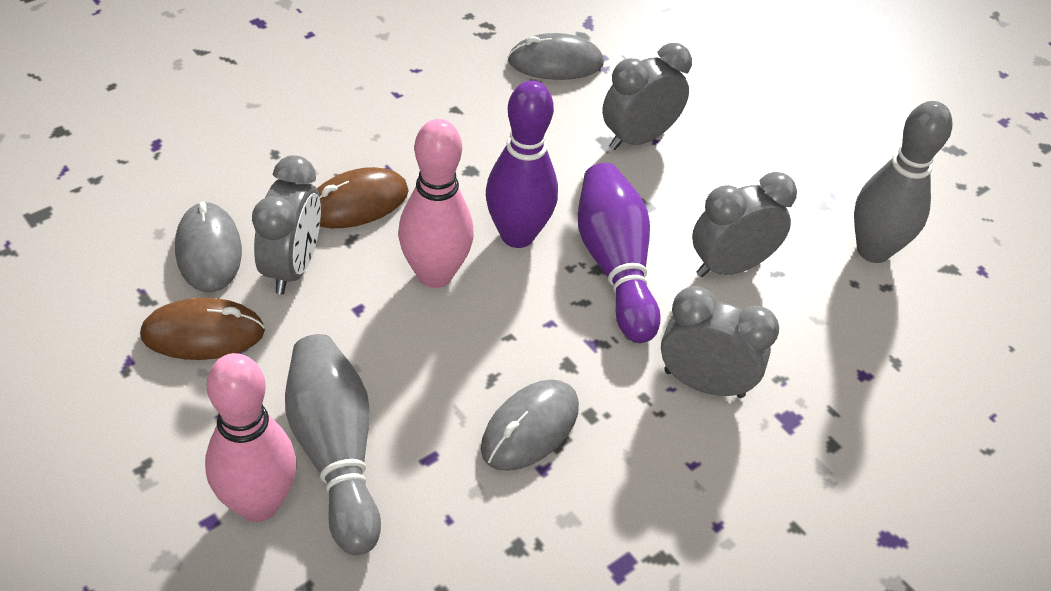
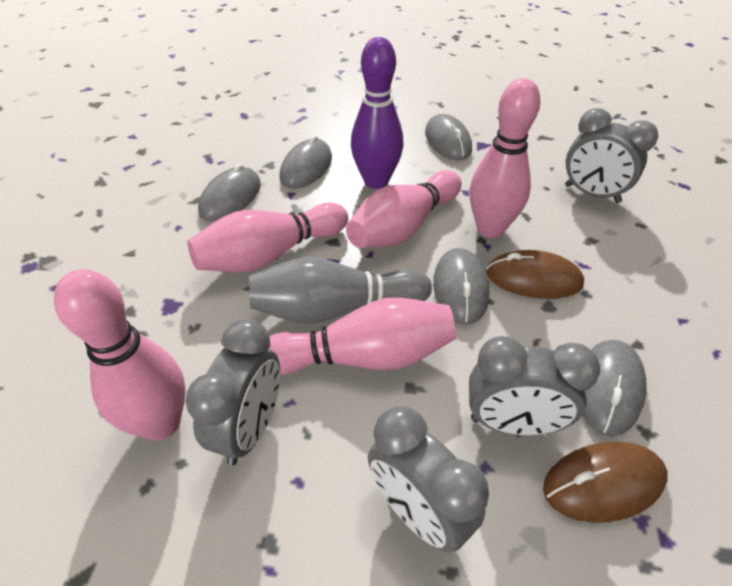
grey bowling pin: [285,334,381,555] [854,101,953,263] = 2 -> [249,257,432,324] = 1
grey mouse: [175,201,242,293] [481,379,579,471] [508,33,604,80] = 3 -> [198,164,261,221] [279,135,332,189] [425,114,472,160] [433,248,490,325] [583,340,646,437] = 5
pink bowling pin: [205,353,297,522] [398,119,474,288] = 2 -> [54,269,185,441] [187,202,348,272] [269,298,456,375] [346,170,461,248] [470,78,540,238] = 5
purple bowling pin: [486,80,558,248] [578,163,661,343] = 2 -> [351,37,404,189] = 1

